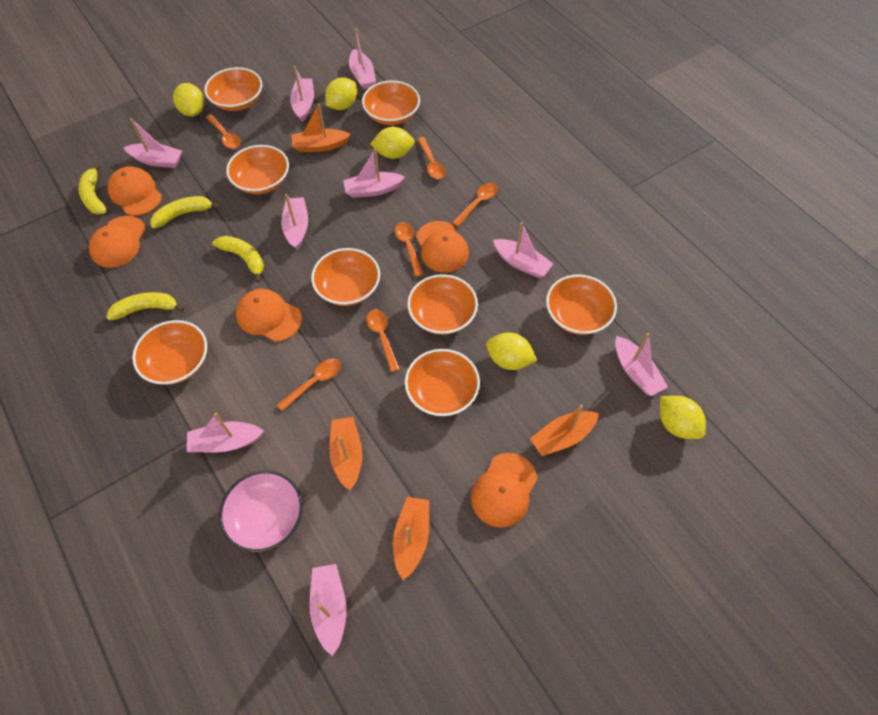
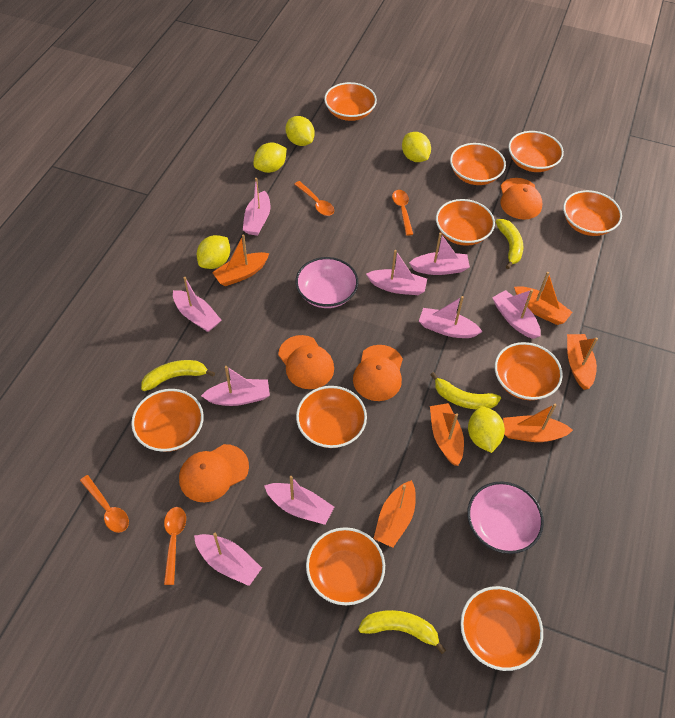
orange boat: [291,104,351,152] [329,417,362,490] [393,497,429,580] [530,405,599,456] = 4 -> [212,235,269,286] [373,480,416,548] [430,403,464,466] [503,403,573,442] [514,272,572,325] [567,334,598,390] = 6
orange bowl: [132,320,207,385] [204,67,262,111] [226,145,289,194] [311,248,380,306] [362,80,420,125] [405,349,480,416] [407,274,478,335] [546,275,617,335] = 8 -> [131,389,204,452] [296,386,367,448] [306,527,385,605] [324,82,377,121] [436,199,495,246] [450,143,506,185] [460,586,543,671] [495,342,563,400] [508,131,564,172] [563,190,622,236] = 10
orange cap: [89,216,146,268] [108,166,162,216] [236,289,302,342] [416,221,469,273] [471,453,537,528] = 5 -> [179,444,249,503] [278,335,334,389] [353,345,403,401] [500,178,542,220] = 4
orange spoon: [206,114,241,149] [277,359,341,411] [367,309,400,372] [395,222,424,277] [417,137,446,179] [452,183,498,227] = 6 -> [80,475,129,533] [164,507,186,585] [295,181,334,216] [392,190,413,236] = 4
pink bowl: [219,470,303,552] = 1 -> [296,257,358,308] [467,481,544,554] = 2

